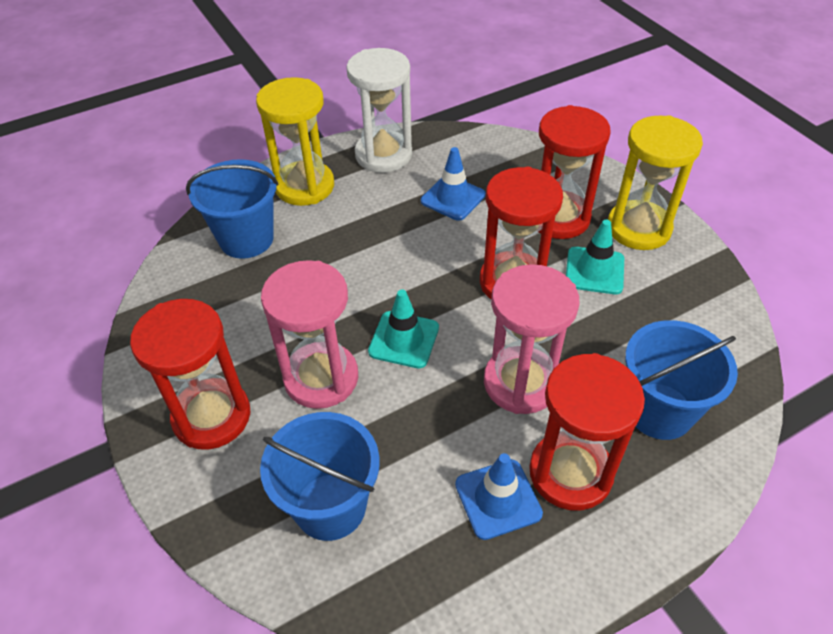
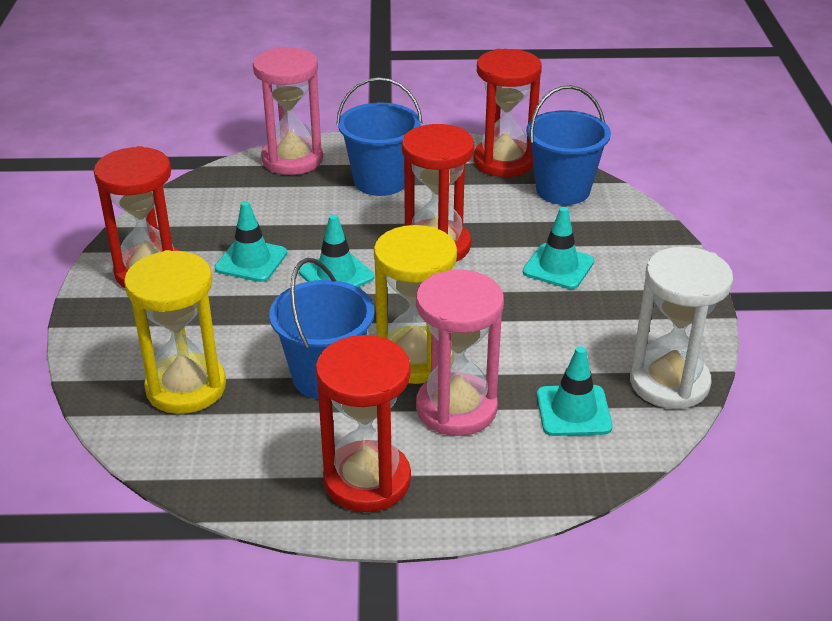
blue traffic cone: [421,147,486,221] [455,453,543,540] = 2 -> none = 0
turquoise traffic cone: [368,290,439,368] [566,220,624,294] = 2 -> [215,201,287,282] [299,214,374,287] [523,207,594,289] [537,346,613,436] = 4

